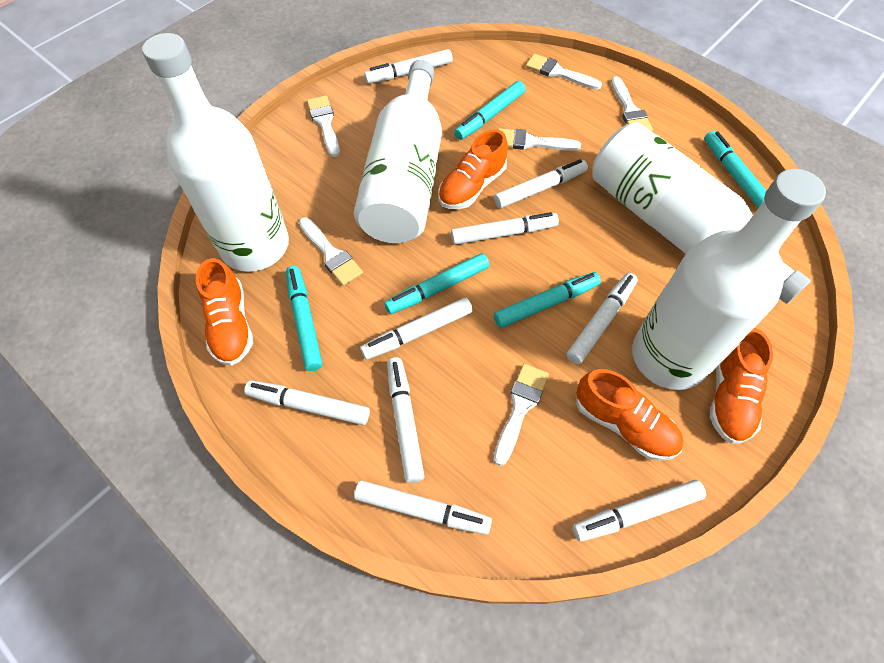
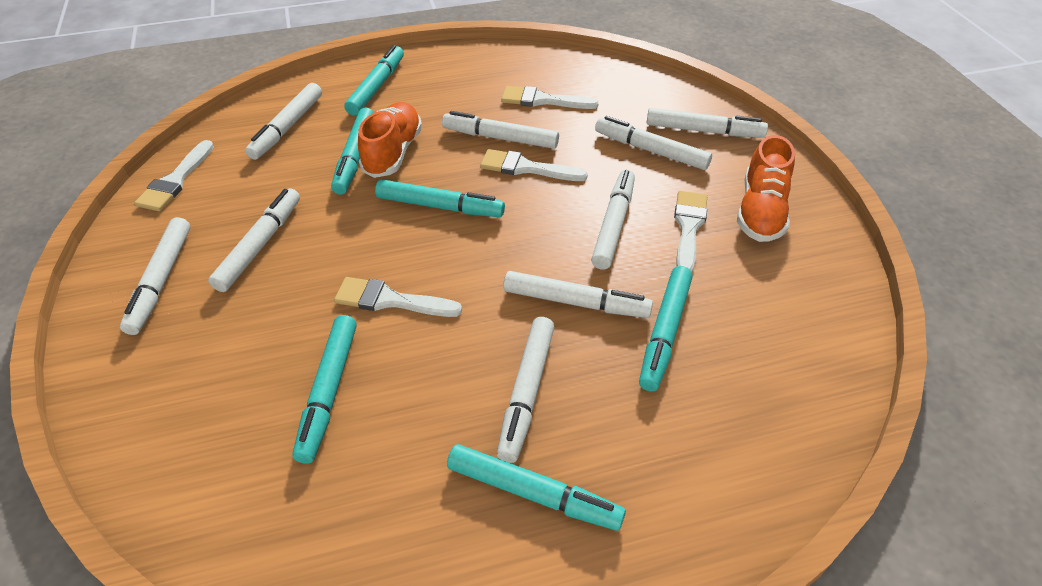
orange shoe: [196,258,253,366] [438,129,508,209] [576,369,684,461] [710,328,773,444] = 4 -> [358,102,422,178] [737,135,795,242] = 2
turquoise marker: [286,266,322,371] [384,253,490,314] [454,81,526,140] [494,272,601,328] [704,131,766,208] = 5 -> [292,315,357,464] [331,108,374,195] [344,45,404,116] [375,179,505,217] [447,444,626,531] [639,266,693,392] = 6
white bottle: [142,33,289,272] [354,60,442,243] [592,122,811,304] [632,169,826,390] = 4 -> none = 0
white brush: [299,217,363,286] [307,96,340,157] [494,364,549,466] [498,128,581,151] [526,54,602,90] [611,76,653,131] = 6 -> [134,140,214,211] [334,277,462,317] [480,149,588,181] [501,86,599,109] [674,191,707,272] = 5

